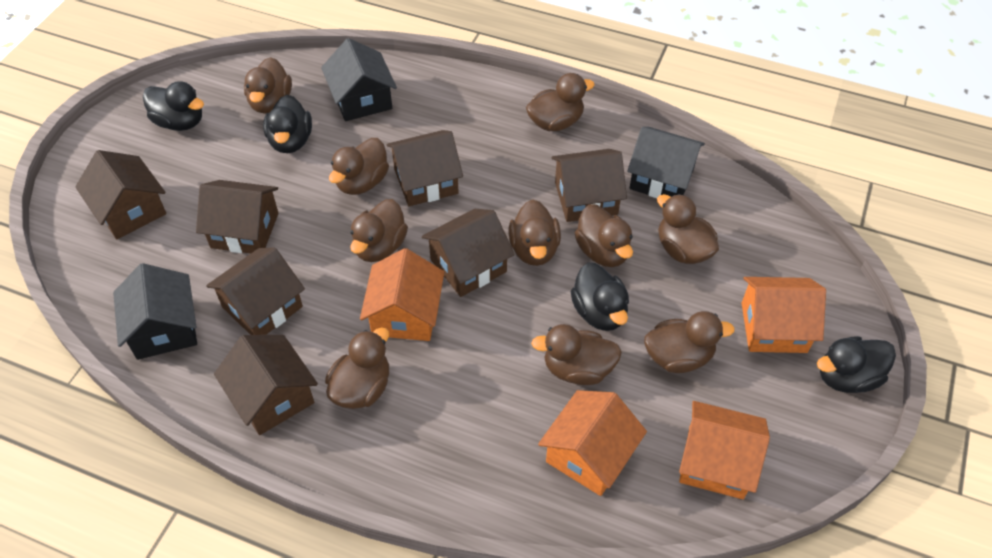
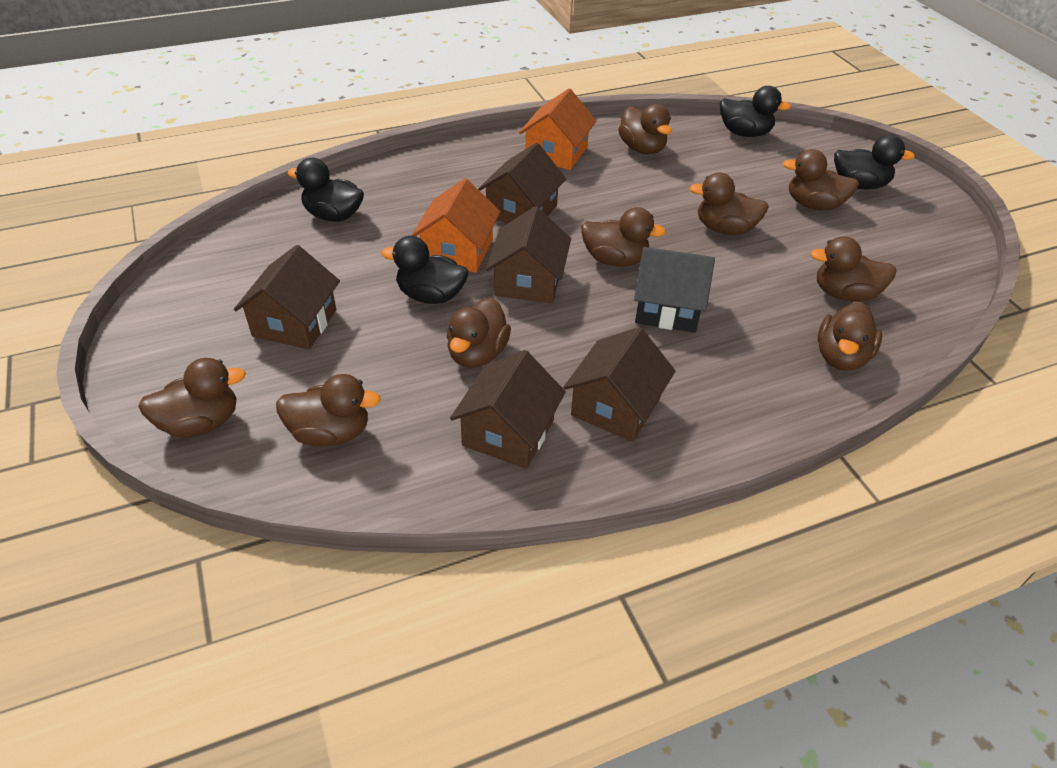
black house: [113,263,197,360] [321,38,397,121] [627,127,705,198] = 3 -> [634,247,715,333] = 1
brown duck: [244,57,292,114] [325,327,389,409] [329,138,389,195] [350,199,408,262] [509,200,561,266] [526,73,595,131] [531,324,622,385] [575,204,633,267] [644,311,735,373] [657,194,719,264] = 10 -> [138,358,246,437] [276,374,381,446] [447,298,511,368] [581,207,666,267] [618,104,672,154] [690,172,769,235] [783,149,859,210] [810,236,897,302] [818,302,882,371] = 9
brown house: [75,150,166,239] [196,180,279,253] [206,248,305,335] [214,335,318,435] [386,130,463,206] [422,209,515,297] [552,149,627,222] = 7 -> [234,245,340,349] [450,350,566,469] [478,143,566,224] [486,207,571,303] [563,327,676,442] = 5
orange house: [360,248,444,341] [538,390,647,496] [679,401,770,499] [742,277,826,353] = 4 -> [411,178,500,273] [519,89,596,170] = 2

